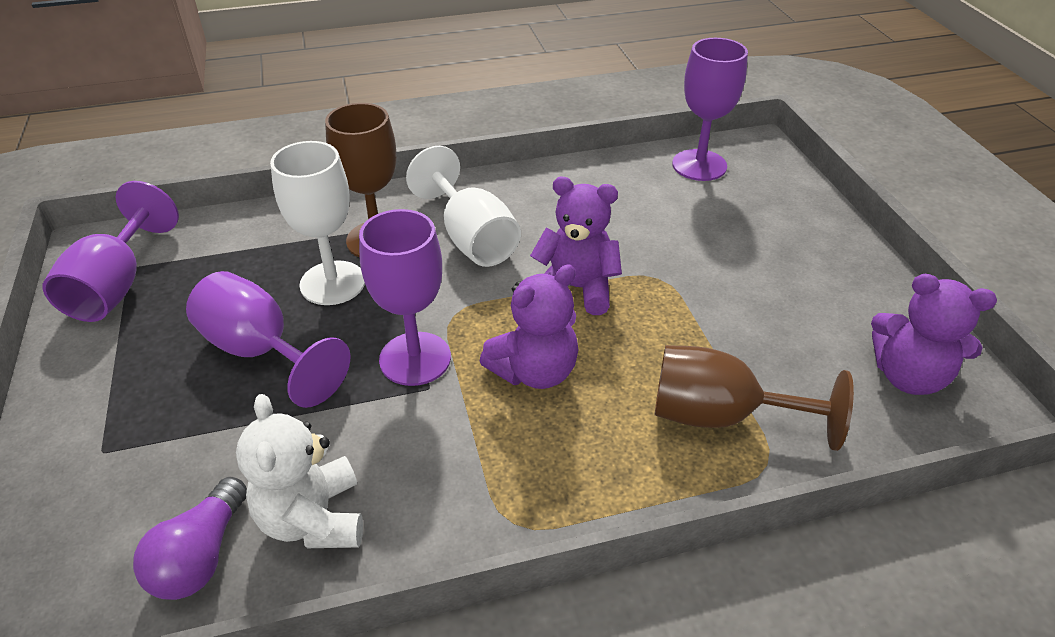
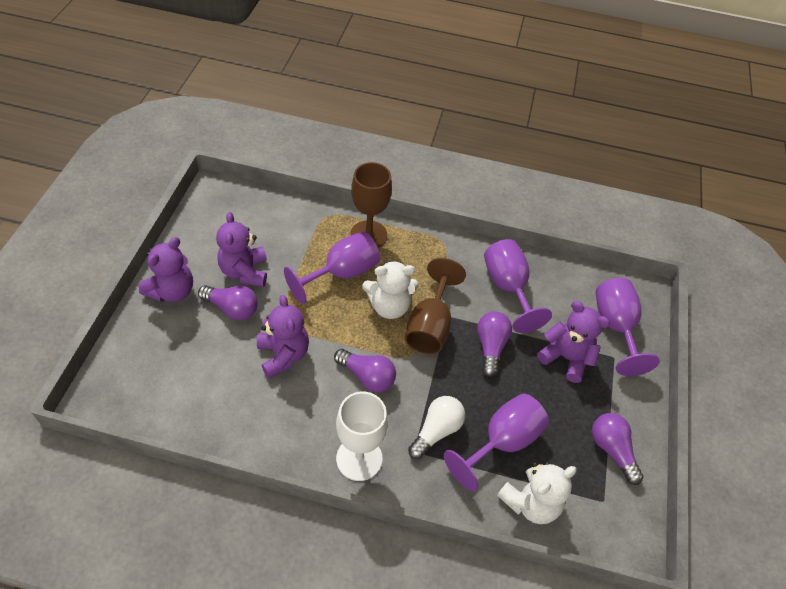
purple light bulb: [133,477,247,600] = 1 -> [198,285,258,320] [334,349,396,392] [477,311,512,377] [592,413,644,485] = 4
purple teddy bear: [479,265,578,389] [530,177,622,315] [871,274,997,395] = 3 -> [139,237,193,302] [216,212,267,287] [257,295,309,378] [537,301,610,383] = 4
white goblet: [270,141,365,305] [406,146,521,267] = 2 -> [336,392,388,481] = 1
white light bulb: none = 0 -> [408,396,465,459] = 1
white teddy bear: [236,394,363,548] = 1 -> [362,260,418,319] [497,462,577,524] = 2

